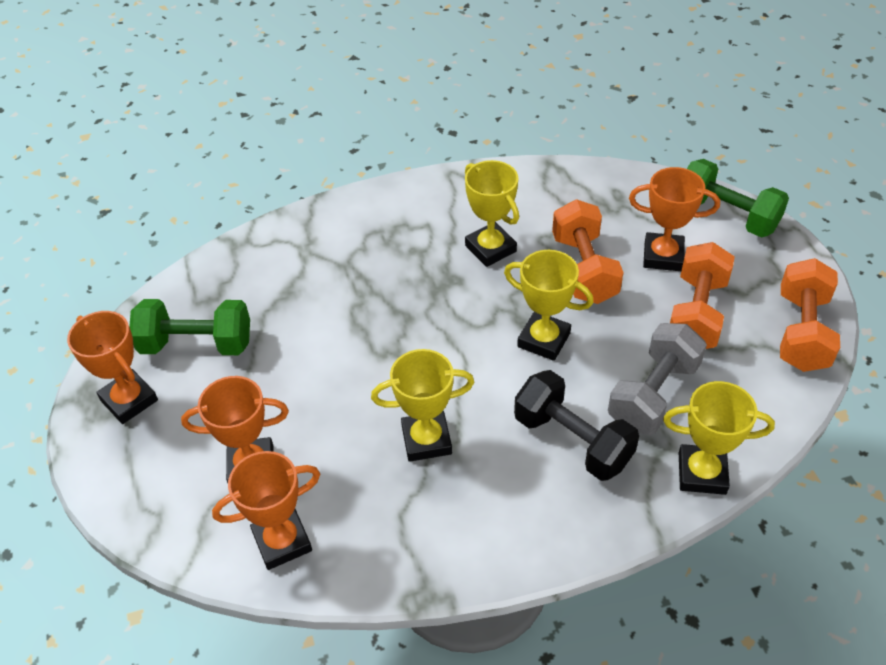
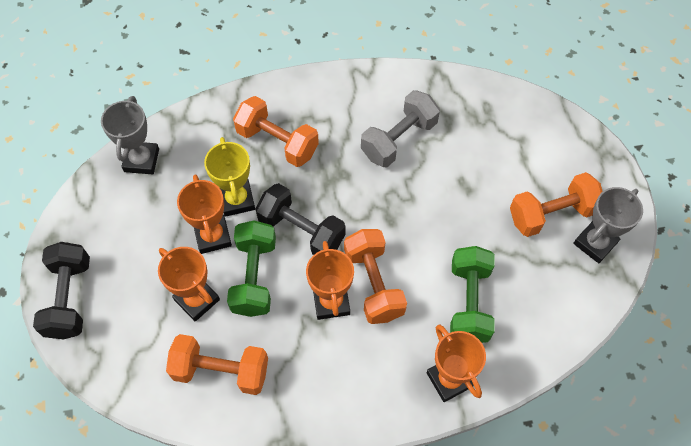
black dumbbell: [514,370,639,481] = 1 -> [33,242,90,339] [255,183,345,255] = 2
grey trophy: none = 0 -> [101,96,159,174] [573,187,643,263] = 2
orange dumbbell: [552,200,623,304] [670,242,735,349] [780,258,840,372] = 3 -> [166,334,268,395] [233,96,319,167] [344,229,407,324] [510,172,603,237] = 4
yellow trophy: [371,349,474,462] [465,160,519,267] [504,250,594,361] [663,381,775,495] = 4 -> [204,137,255,217] = 1

